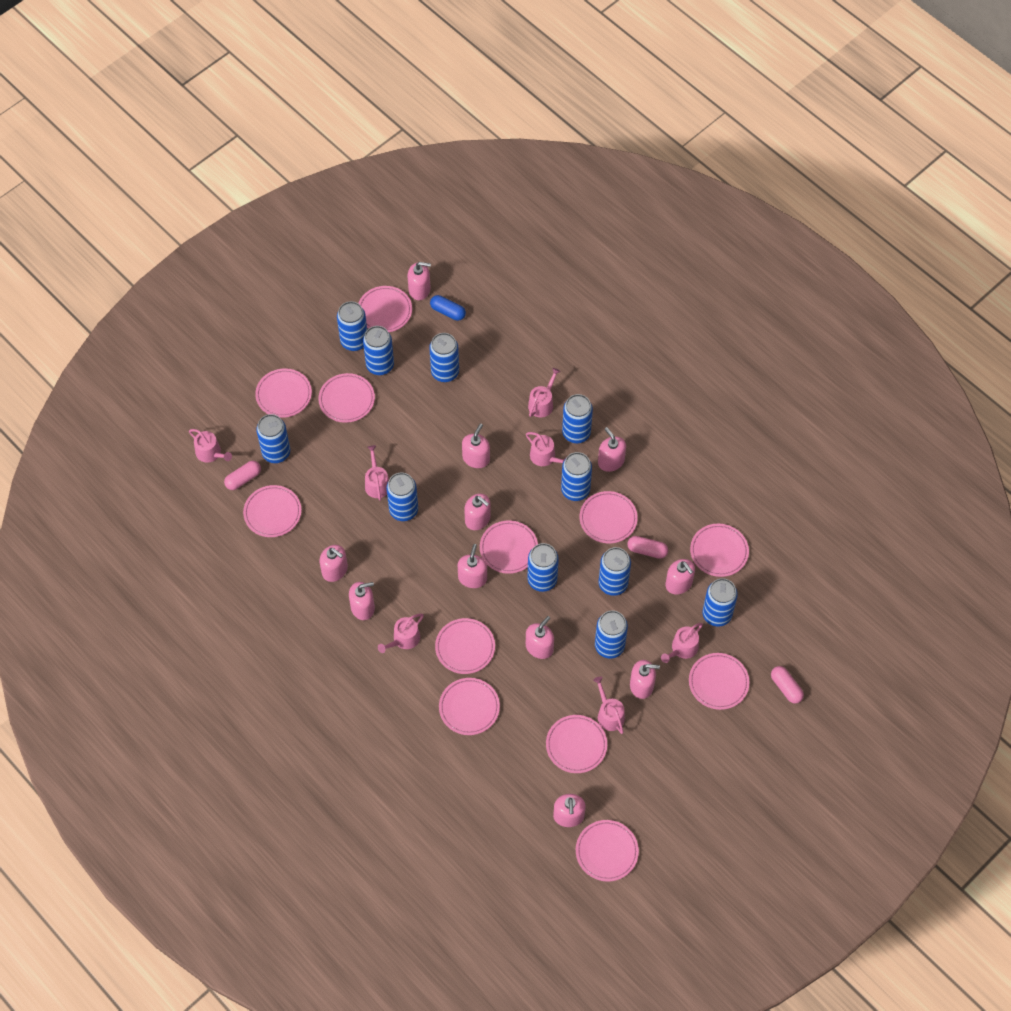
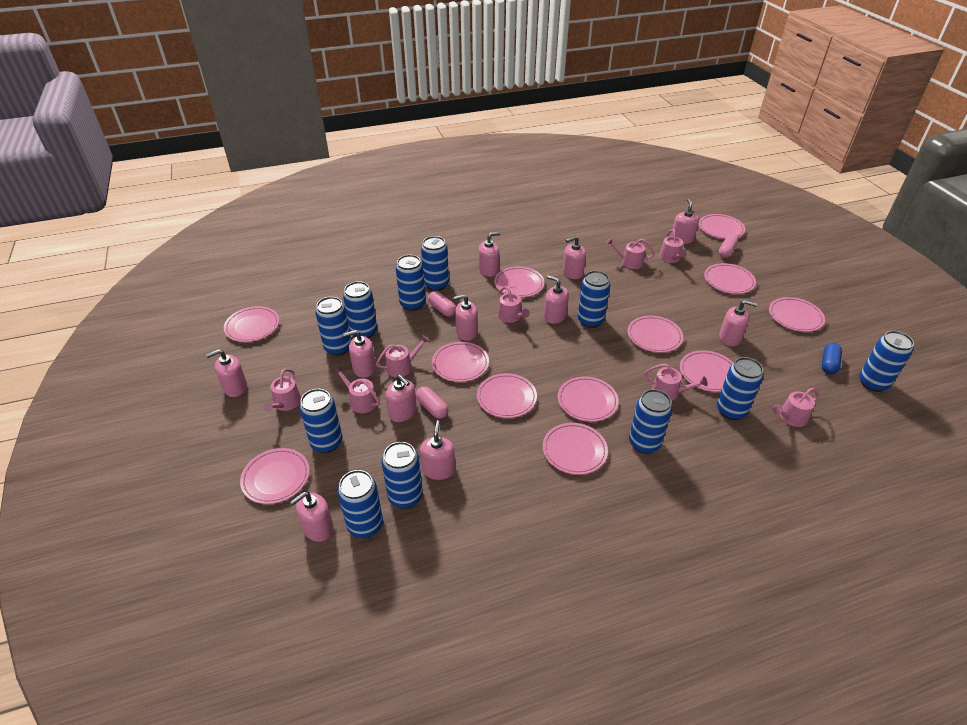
pink watering can: [189,429,232,463] [365,445,389,501] [378,613,424,653] [526,432,566,466] [528,368,561,417] [593,677,625,734] [661,623,703,663] = 7 -> [263,369,301,412] [333,366,380,413] [376,335,430,377] [498,286,530,323] [606,237,655,269] [644,364,708,401] [659,229,687,263] [772,388,819,427] = 8

